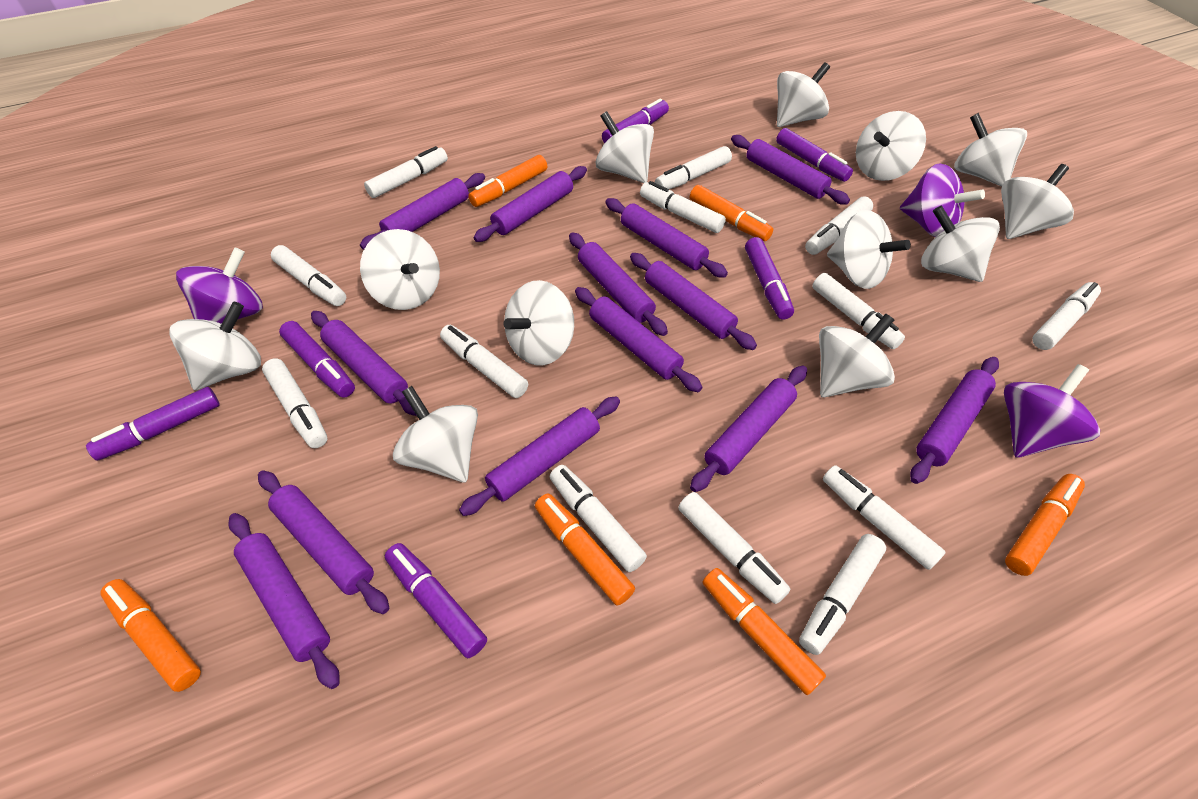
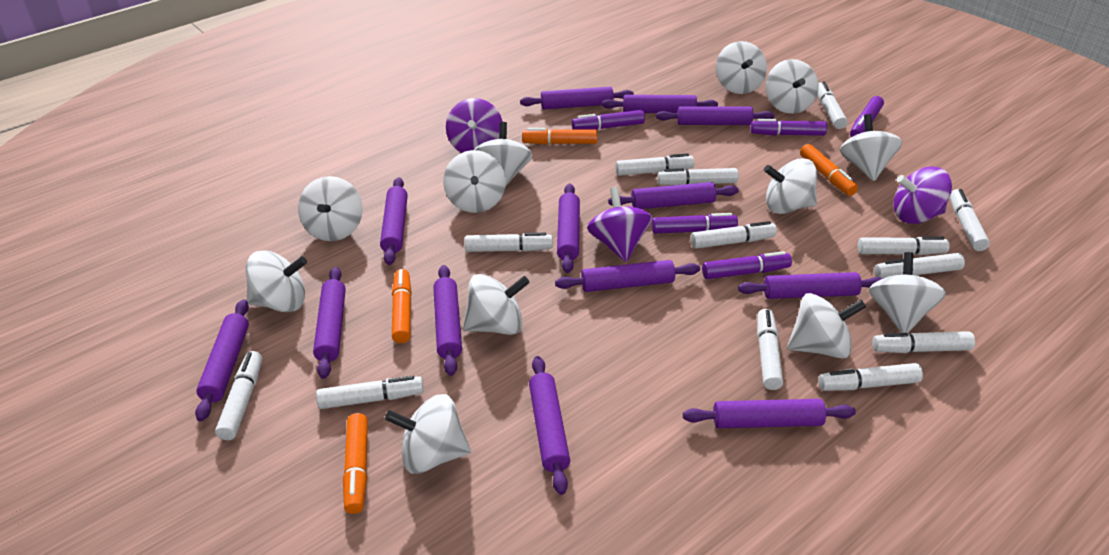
orange marker: [100,579,201,692] [468,155,547,207] [535,493,635,606] [690,185,773,241] [703,568,826,695] [1005,474,1085,576] = 6 -> [343,413,368,514] [392,269,412,343] [522,128,598,145] [800,144,858,196] = 4
purple marker: [86,387,220,460] [279,321,355,398] [385,543,487,658] [602,98,669,144] [745,237,794,319] [776,128,853,182] = 6 -> [572,110,645,130] [652,213,738,234] [702,251,792,279] [750,119,827,136] [850,96,884,137] = 5

